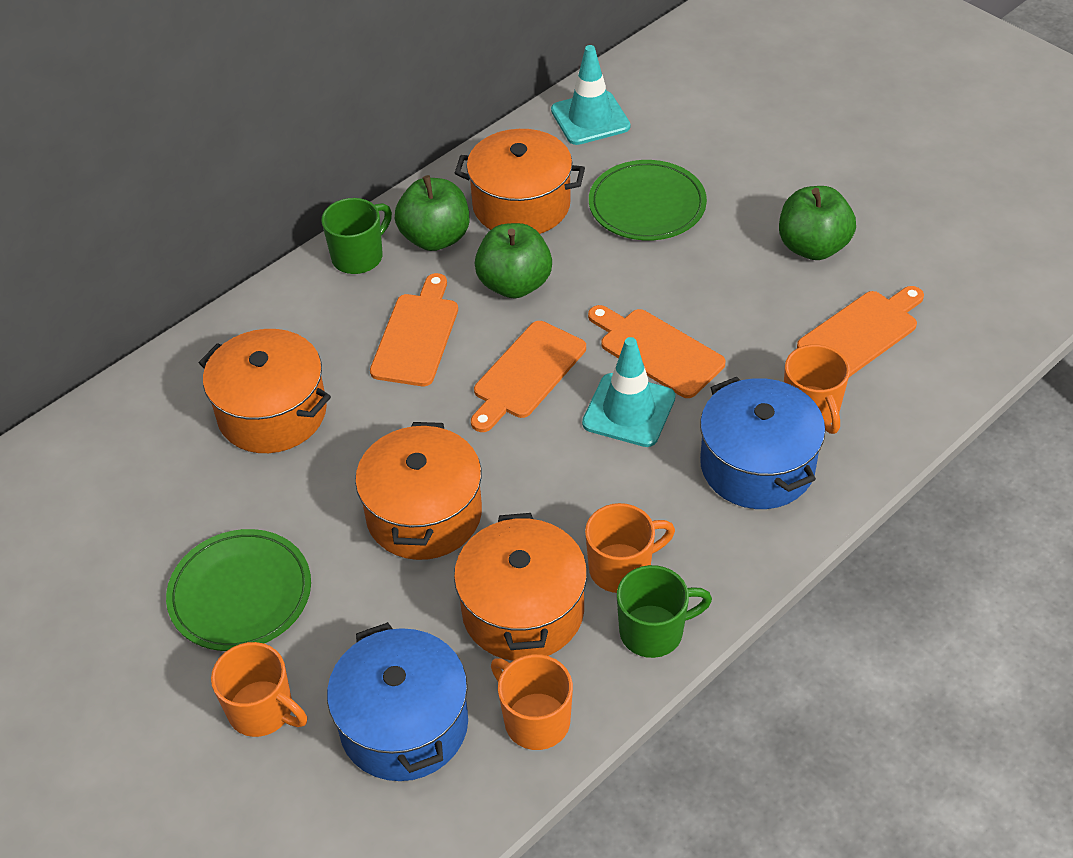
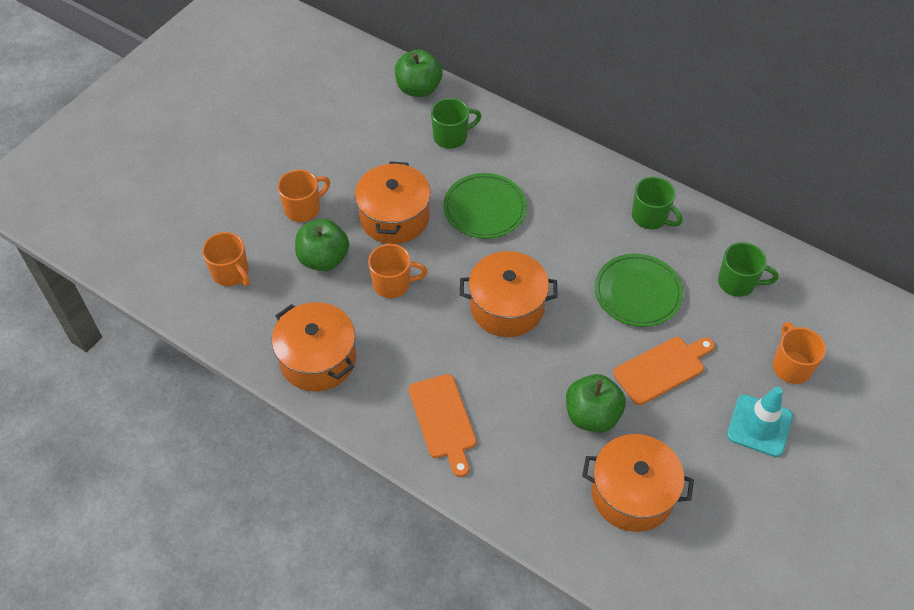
blue pot: [327,622,468,781] [700,377,825,509] = 2 -> none = 0
green mug: [321,198,392,274] [617,565,712,658] = 2 -> [431,98,481,149] [632,177,683,229] [718,242,778,297] = 3
orange cutting board: [370,273,458,386] [471,321,586,432] [588,305,726,398] [797,286,924,377] = 4 -> [409,374,476,477] [613,337,715,405] = 2
turquoise traffic cone: [551,45,630,145] [582,337,675,447] = 2 -> [727,386,793,457] = 1

